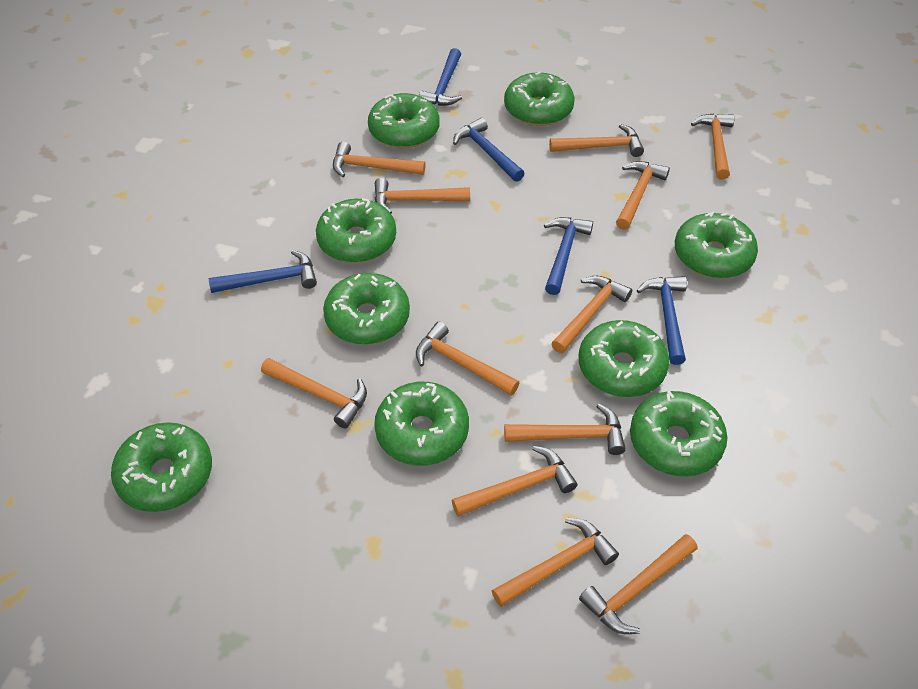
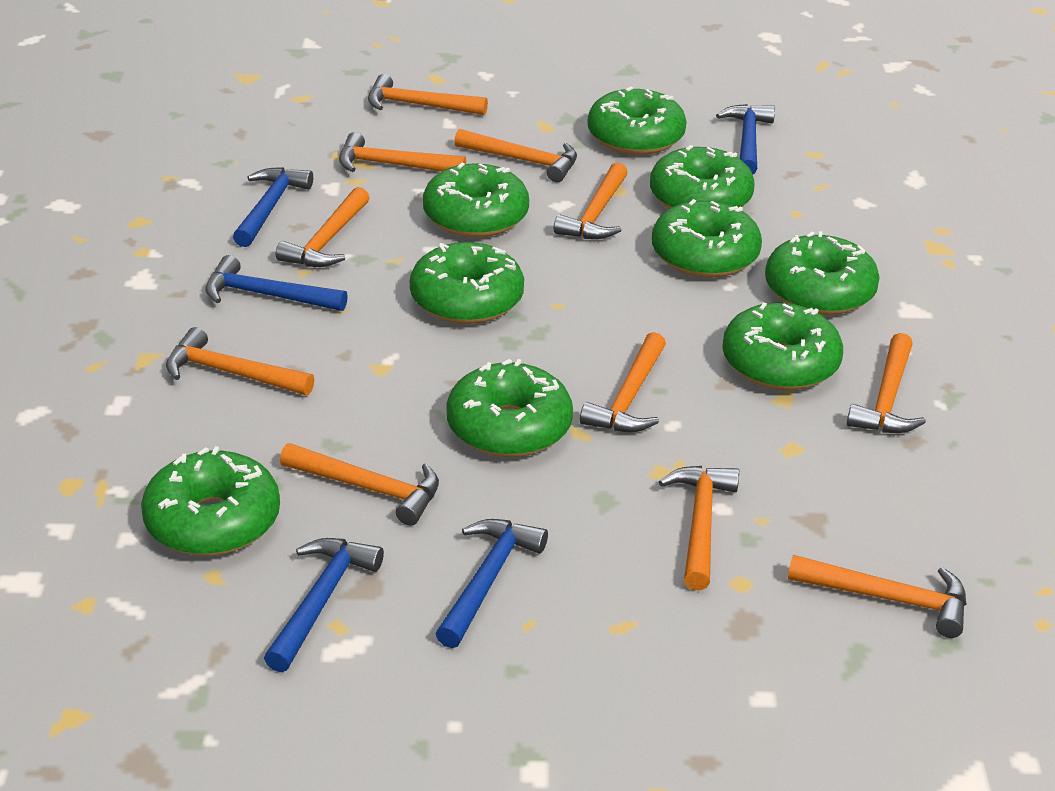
orange hammer: [261,358,367,429] [333,142,425,177] [375,178,470,214] [416,322,519,396] [452,446,577,517] [492,518,619,607] [504,404,626,455] [549,124,644,157] [551,276,632,353] [579,534,698,634] [616,161,670,230] [691,113,735,180] = 12 -> [166,327,314,395] [276,187,370,267] [280,443,439,526] [339,132,466,172] [368,74,488,115] [454,129,577,182] [554,162,628,239] [580,332,666,432] [659,466,739,591] [788,555,966,638] [847,333,926,433] = 11

